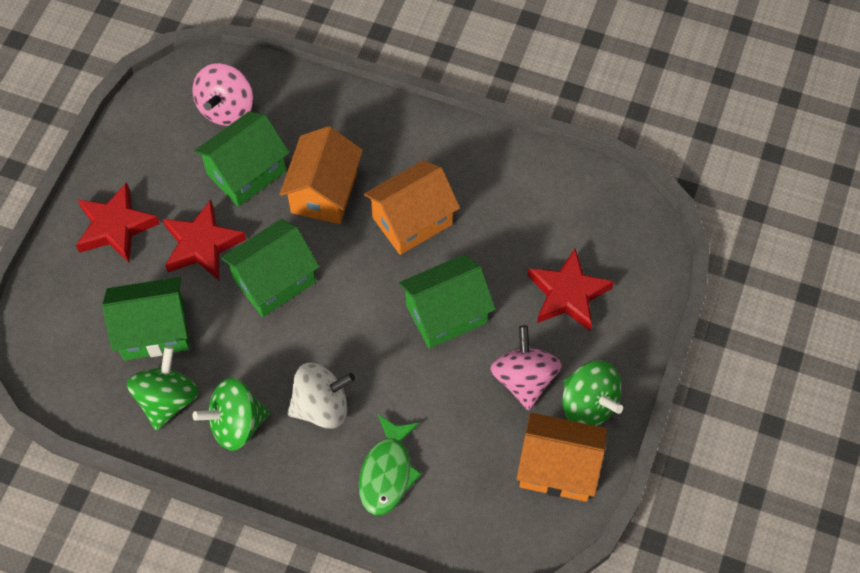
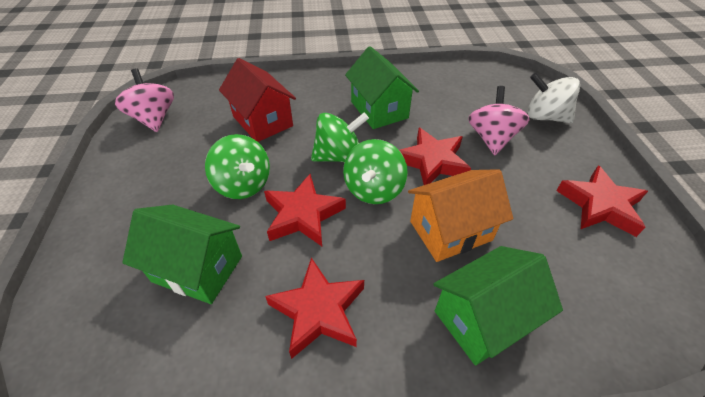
green fish: [359,414,422,515] = 1 -> none = 0
green house: [102,277,190,360] [194,111,290,207] [221,219,320,317] [399,254,496,349] = 4 -> [122,205,242,304] [345,46,419,129] [434,246,563,366] = 3
orange house: [279,126,363,224] [364,160,460,255] [516,413,607,502] = 3 -> [408,169,513,262] = 1
red house: none = 0 -> [219,58,296,142] = 1
red star: [76,182,160,263] [163,200,247,280] [528,248,614,331] = 3 -> [264,174,346,246] [265,257,364,359] [399,128,471,185] [556,165,648,237] = 4

